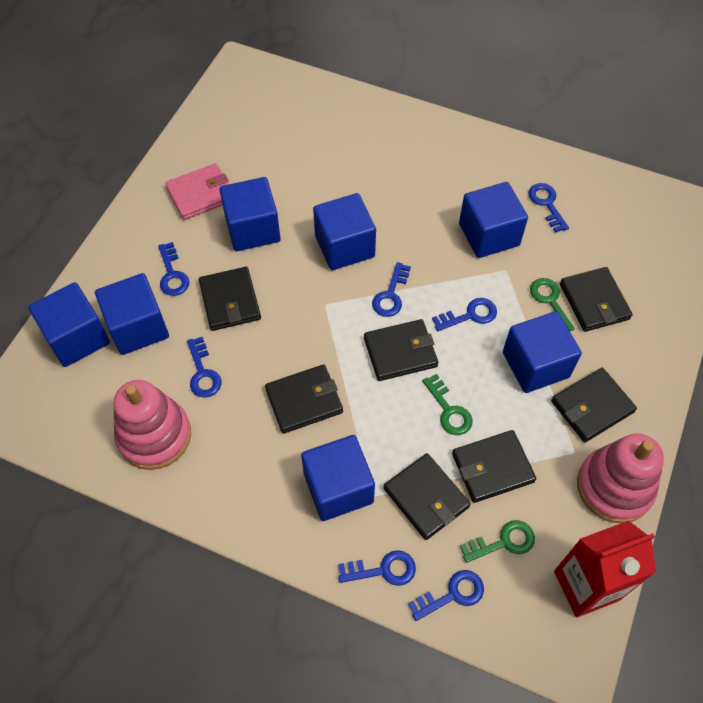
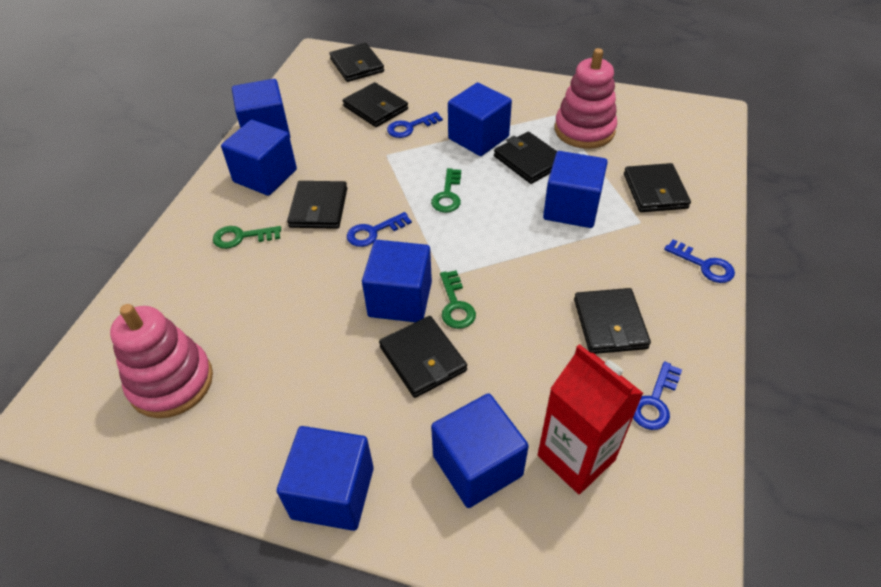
blue key: [158,242,189,296] [187,337,222,398] [338,550,416,586] [372,262,411,317] [408,570,484,621] [432,298,497,331] [528,183,569,233] = 7 -> [347,212,412,247] [387,112,443,138] [633,361,682,430] [664,239,735,283] = 4
pink wallet: [165,163,229,220] = 1 -> none = 0

